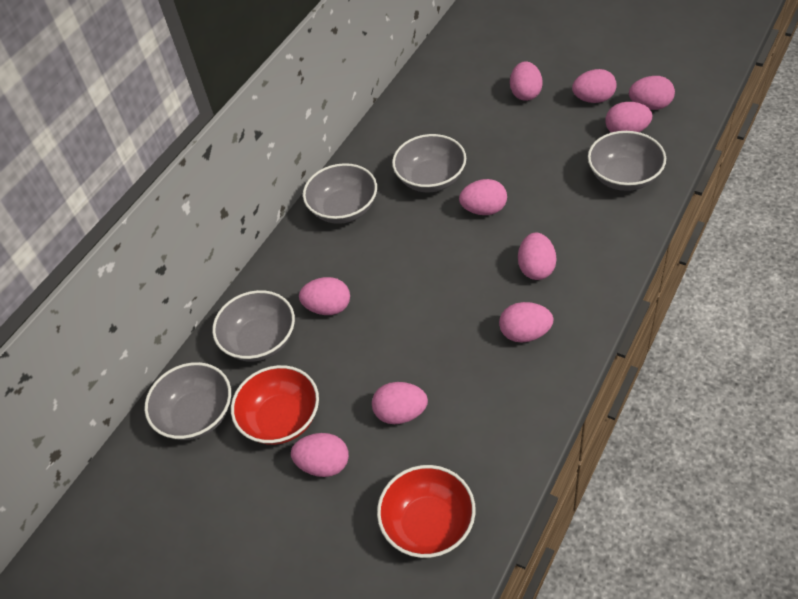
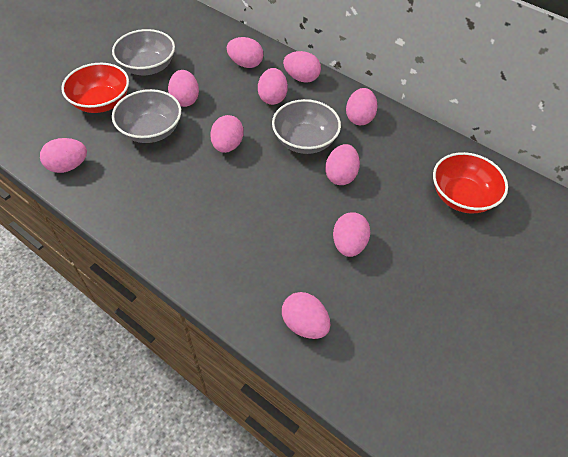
grey bowl: [144,362,231,440] [212,290,295,362] [303,163,377,224] [392,134,466,192] [588,131,666,191] = 5 -> [112,29,175,75] [112,89,181,143] [272,99,341,154] = 3

